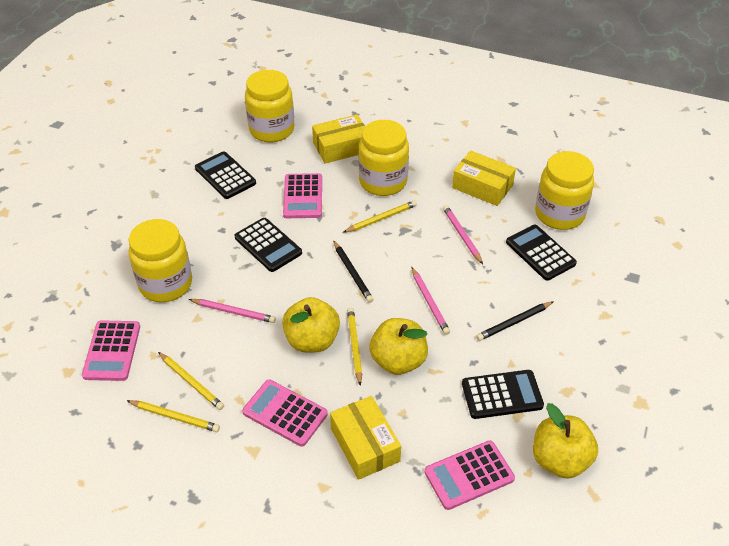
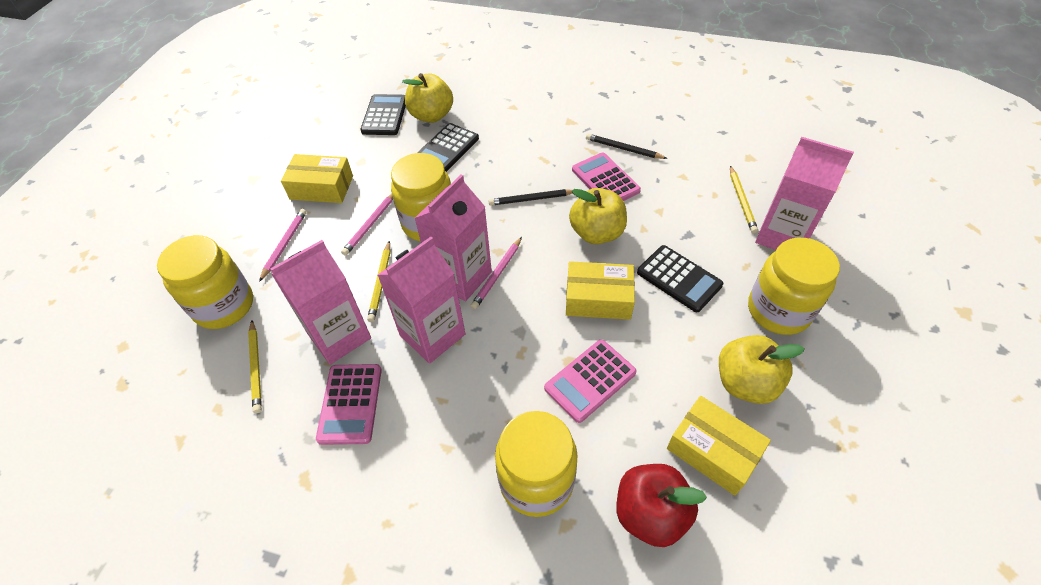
black calculator: [195,151,256,199] [234,218,302,272] [462,370,544,419] [506,225,577,281] = 4 -> [360,94,406,135] [417,123,479,172] [637,245,723,312] = 3
pink calculator: [82,320,140,381] [242,380,328,447] [283,173,322,218] [424,440,515,510] = 4 -> [316,364,382,445] [544,340,637,423] [572,152,641,201] = 3
pink carton: none = 0 -> [270,240,371,365] [378,237,465,364] [415,174,492,301] [755,137,854,250] = 4
red apple: none = 0 -> [616,464,707,547] = 1
yellow pencil: [126,400,220,432] [158,352,224,410] [343,200,417,233] [347,308,362,386] = 4 -> [248,320,262,413] [367,241,391,322] [730,166,758,233] = 3

